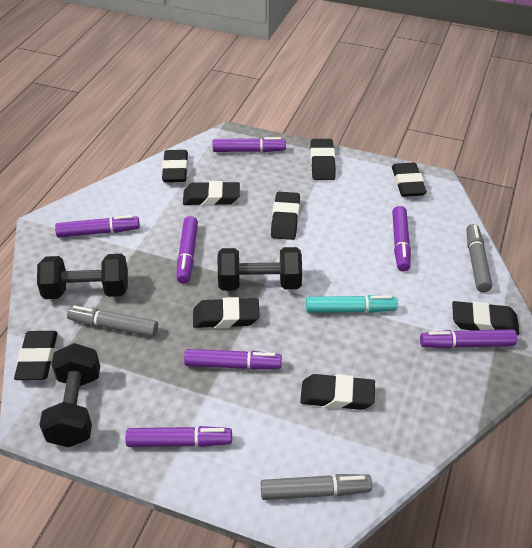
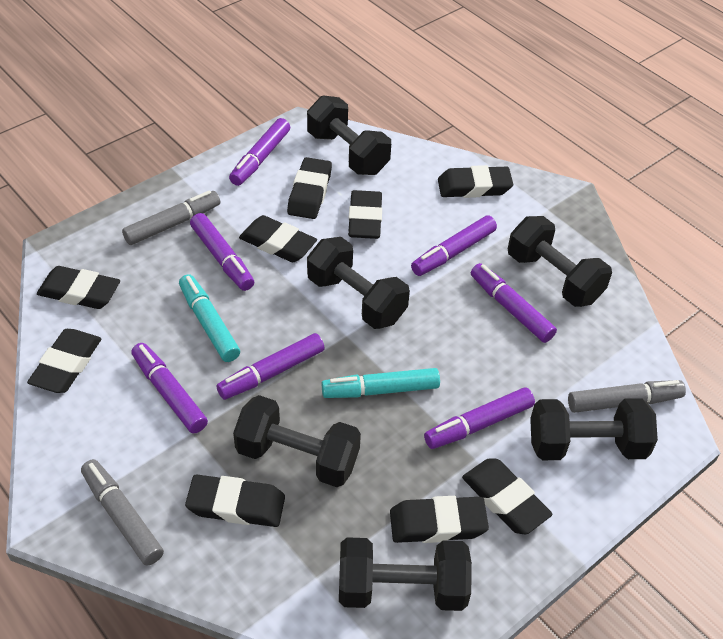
black dumbbell: [37,254,128,299] [39,343,100,447] [218,247,302,291] = 3 -> [233,395,361,487] [307,95,391,175] [307,237,410,329] [339,537,472,611] [508,216,612,307] [530,398,658,460] = 6
turquoise marker: [306,295,398,313] = 1 -> [179,274,240,362] [322,368,440,398] = 2

